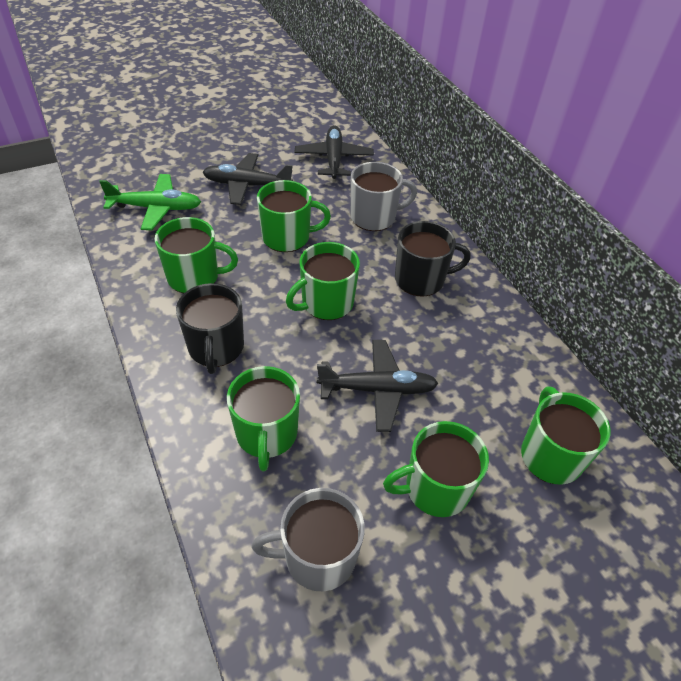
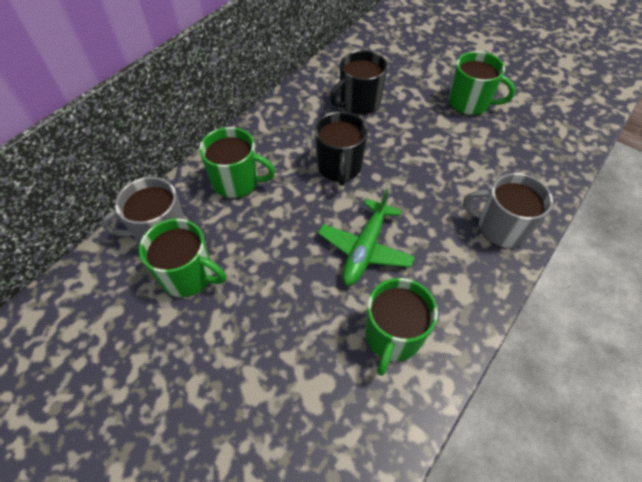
black plane: [203,153,293,205] [295,125,374,179] [317,340,439,432] = 3 -> none = 0
green mug: [155,217,238,293] [227,366,300,471] [257,180,331,252] [286,242,360,320] [383,421,489,517] [521,386,611,484] = 6 -> [139,218,226,297] [199,127,275,198] [365,278,438,376] [449,51,516,116] = 4

